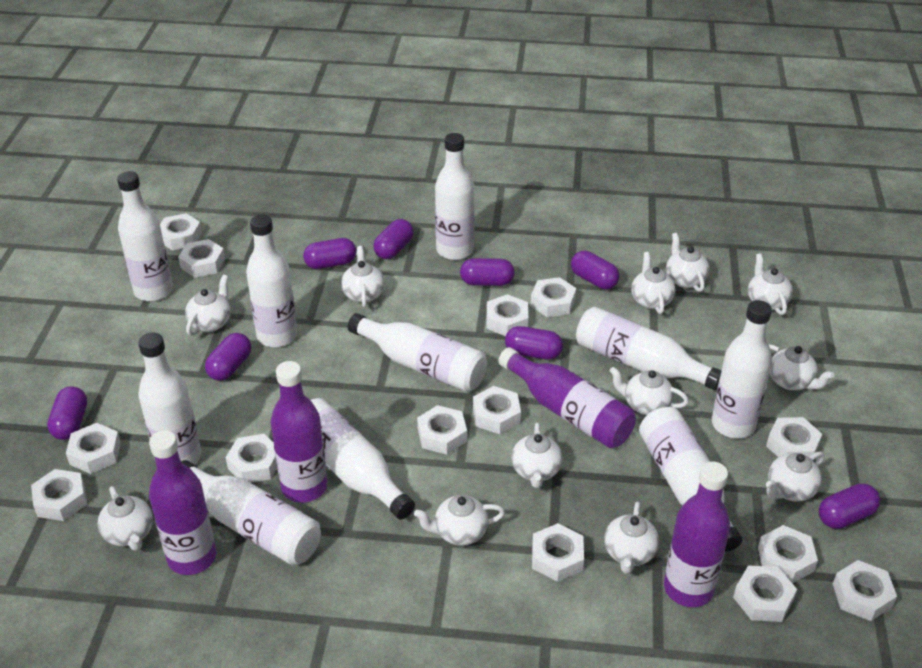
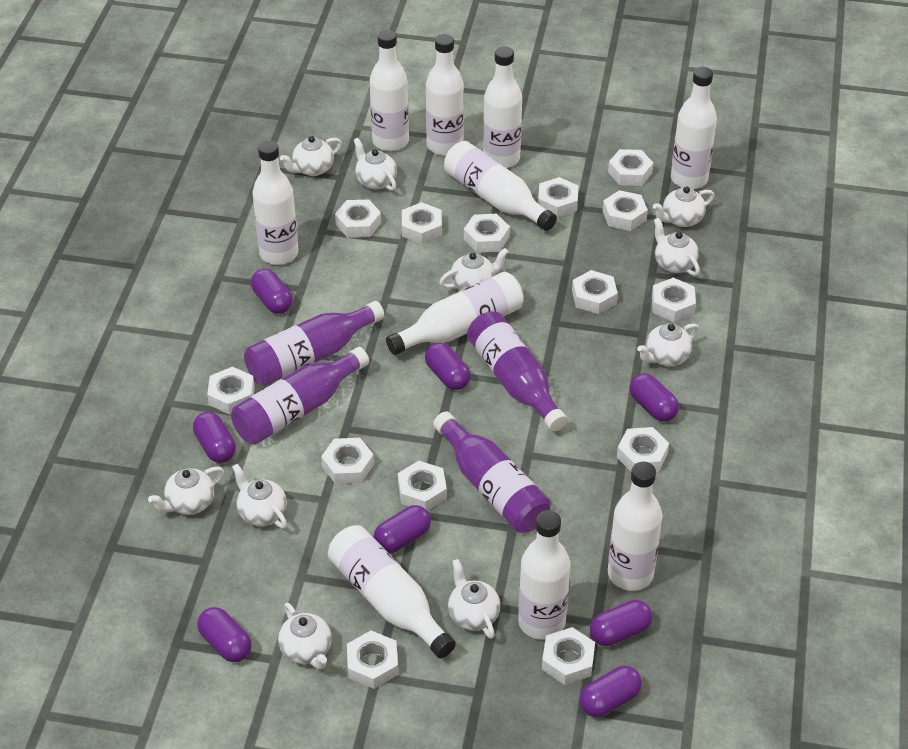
white teapot: [98,486,153,551] [185,275,231,336] [341,246,385,308] [414,495,505,546] [511,423,563,488] [604,502,659,574] [609,367,689,415] [631,252,676,314] [666,233,710,292] [748,253,793,315] [766,451,824,502] [769,344,835,390] = 12 -> [148,466,224,515] [232,464,287,529] [278,603,332,670] [280,136,342,176] [354,138,397,191] [439,248,509,291] [448,559,501,639] [637,323,699,366] [653,186,714,227] [654,218,700,276] = 10

